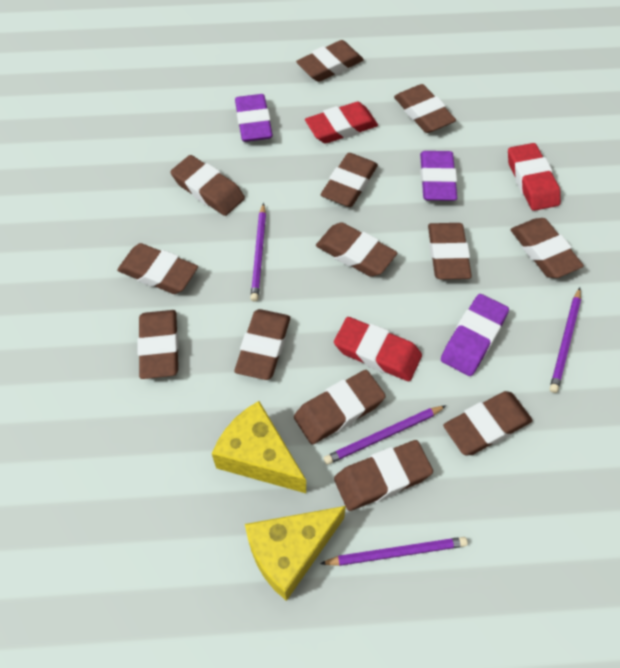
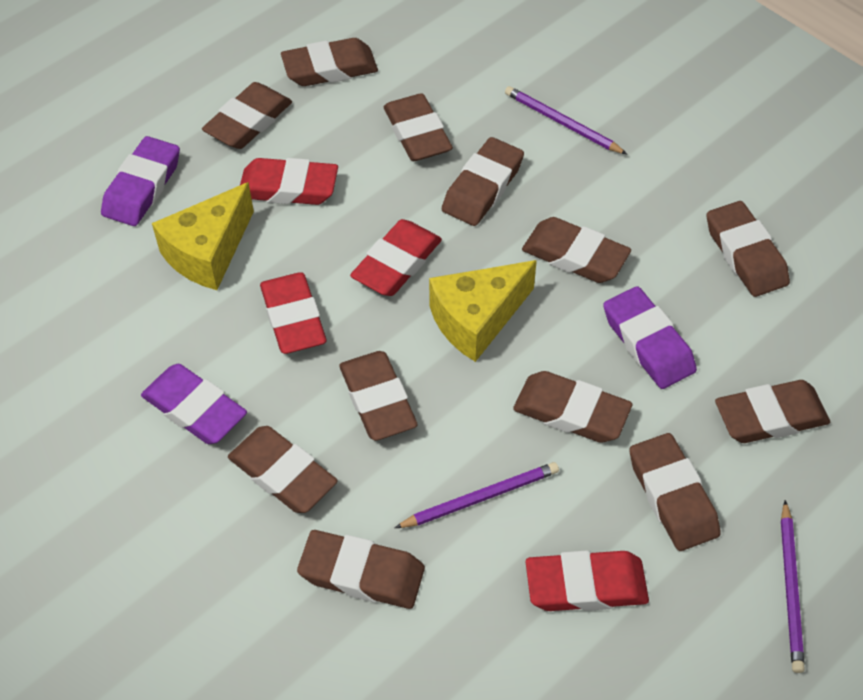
brown eraser: [117,243,198,294] [138,310,179,379] [171,155,245,216] [234,309,290,380] [294,370,386,444] [296,40,364,82] [316,222,397,277] [321,153,378,207] [334,440,433,511] [394,84,456,133] [428,223,472,280] [443,391,533,455] [511,218,584,278] = 13 -> [202,82,292,149] [228,426,338,513] [281,38,378,86] [297,530,425,609] [339,351,417,441] [384,93,453,161] [442,137,524,226] [513,371,632,443] [522,217,631,283] [630,433,721,551] [707,201,790,297] [715,380,830,443] = 12
purple pencil: [250,203,266,301] [320,537,468,566] [324,405,446,465] [550,288,581,393] = 4 -> [395,462,559,528] [505,86,627,154] [781,500,805,673] = 3
red eraser: [305,102,378,143] [334,317,422,381] [508,143,561,211] = 3 -> [240,158,338,205] [260,272,326,354] [350,219,442,296] [526,550,649,611] = 4

